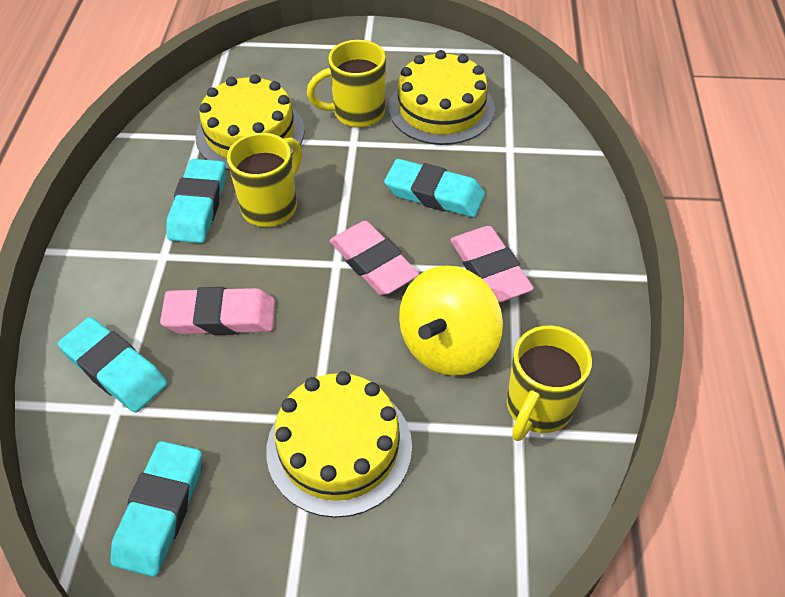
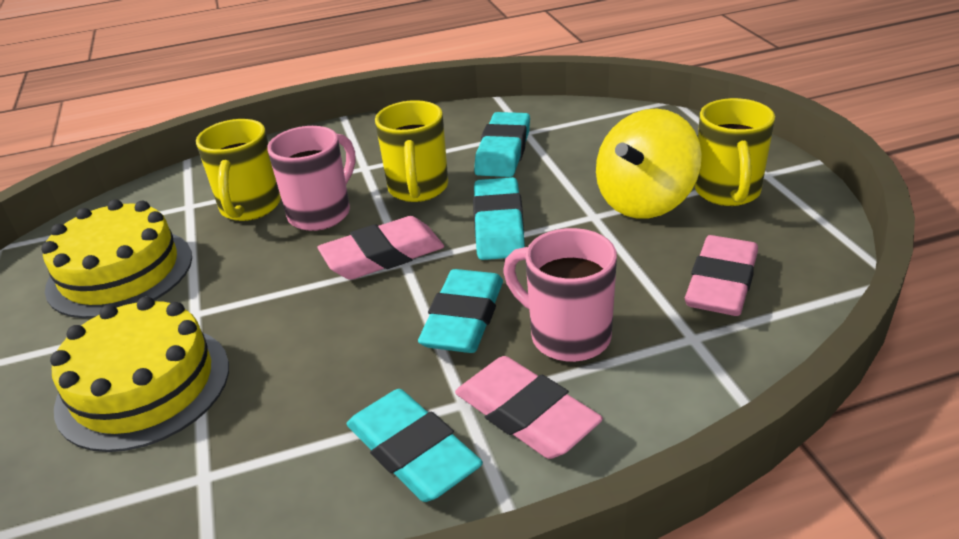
pink mug: none = 0 -> [267,126,355,231] [503,228,617,362] = 2
yellow cake: [195,74,305,171] [266,371,412,518] [389,50,495,145] = 3 -> [41,199,192,318] [50,296,229,452] = 2

